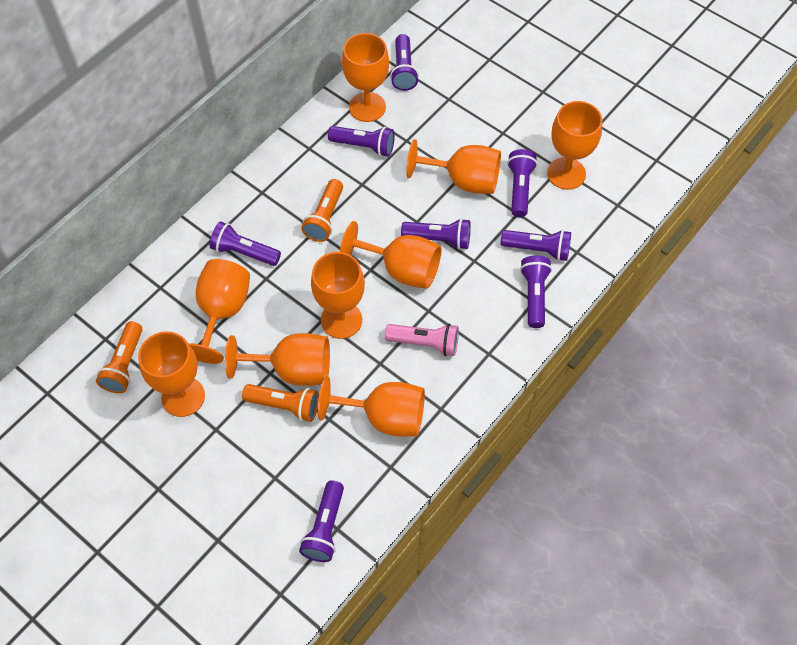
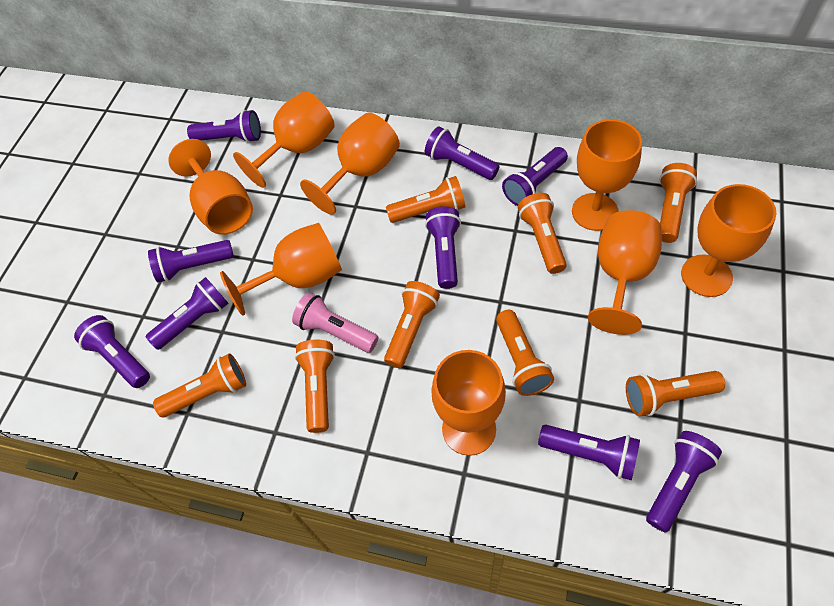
orange flashlight: [96,321,142,393] [242,384,319,422] [301,179,343,242] = 3 -> [153,353,246,417] [295,340,335,433] [384,281,440,368] [386,176,465,223] [496,310,554,396] [518,193,567,274] [626,371,725,416] [659,163,697,243] = 8
orange goblet: [138,331,205,417] [189,259,250,364] [225,333,330,386] [311,252,365,339] [318,376,425,437] [340,221,441,289] [342,33,389,122] [406,139,501,194] [547,101,602,190] = 9 -> [168,139,253,235] [220,223,342,316] [233,91,335,188] [300,113,400,215] [431,350,506,456] [572,119,642,231] [588,210,662,335] [681,184,776,297] = 8
purple flashlight: [209,221,281,266] [299,480,344,562] [328,126,395,157] [390,34,419,91] [401,218,471,250] [501,230,571,261] [507,149,537,217] [520,256,552,328] = 8 -> [74,315,150,388] [146,277,229,350] [148,240,234,283] [187,110,261,143] [425,126,500,180] [425,206,461,289] [502,147,568,206] [538,425,640,481] [646,431,722,533] = 9

